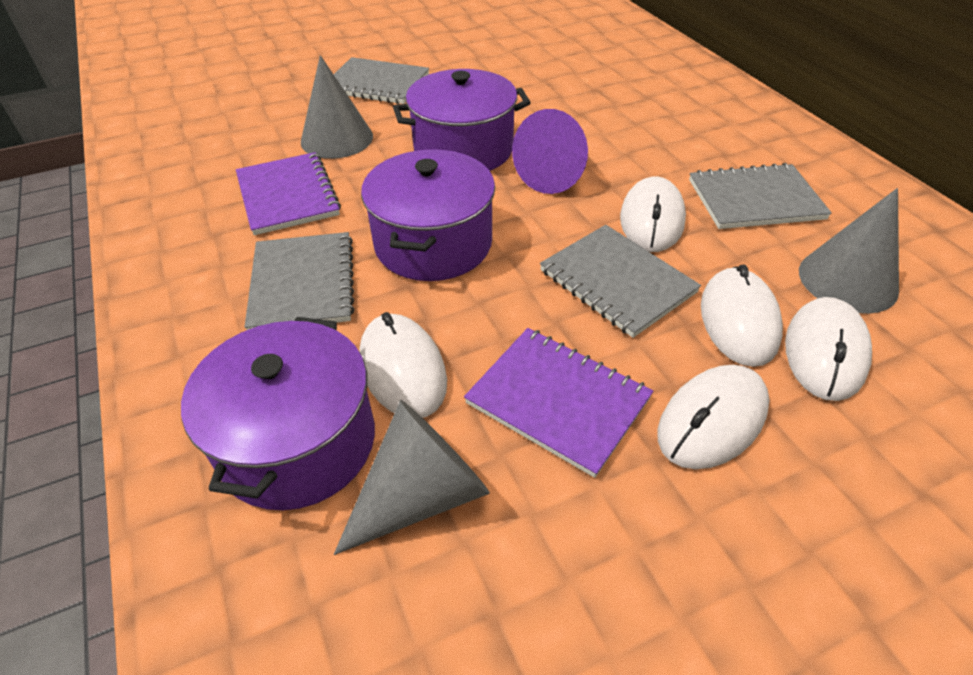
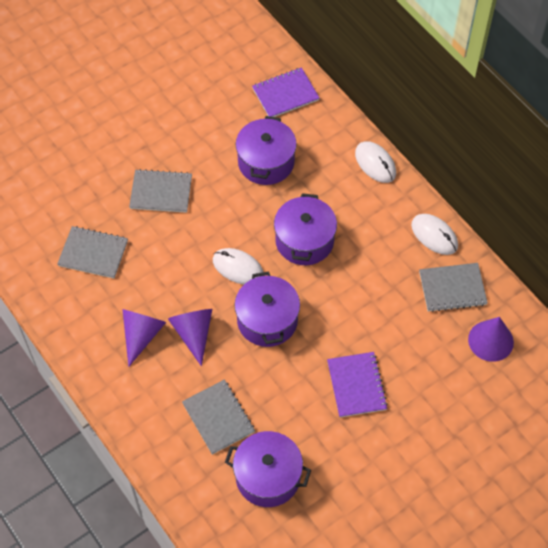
grey cone: [301,55,373,159] [334,400,490,555] [799,188,899,314] = 3 -> none = 0
purple cone: [512,109,588,194] = 1 -> [122,309,166,367] [168,309,212,366] [468,317,514,362] = 3
purple pot: [181,317,375,510] [361,149,495,281] [393,69,531,171] = 3 -> [225,431,311,507] [234,272,300,347] [236,116,297,185] [274,193,337,265] = 4
white mouse: [360,312,447,418] [620,176,686,252] [657,365,770,469] [701,264,783,367] [785,297,872,401] = 5 -> [213,248,264,285] [355,141,396,183] [411,214,458,255] = 3

